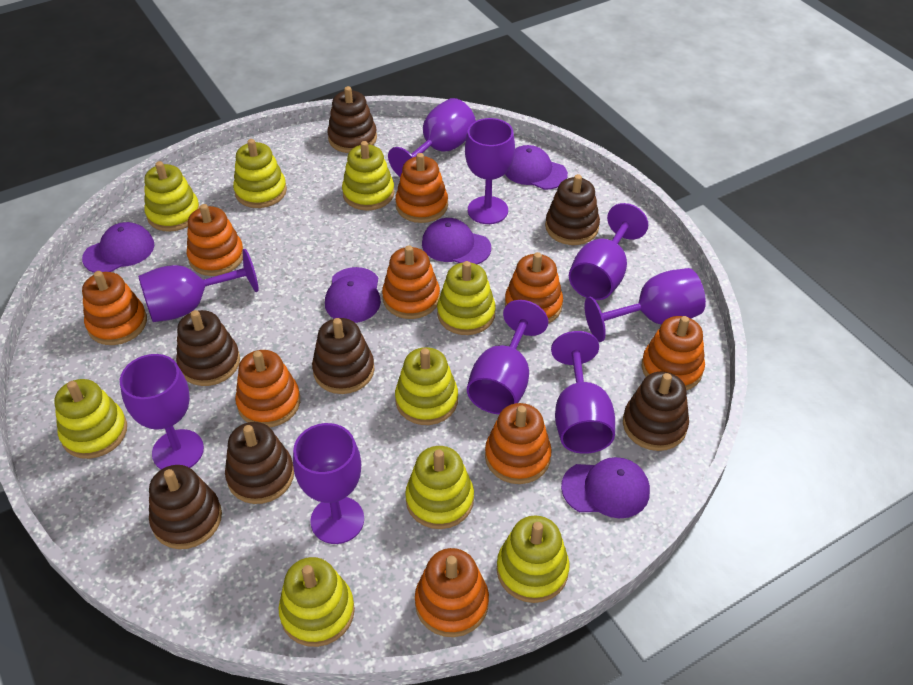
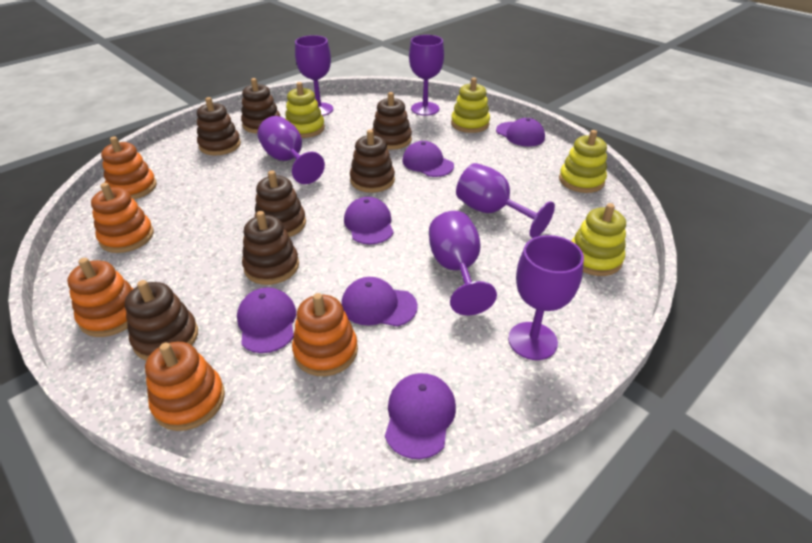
orange stacking toy: [82,271,147,345] [187,204,243,276] [235,350,300,427] [382,245,440,319] [395,153,448,223] [415,548,489,637] [485,403,552,484] [505,252,563,324] [642,316,705,390] = 9 -> [67,258,133,337] [91,183,154,253] [101,136,157,199] [145,342,225,431] [292,293,358,376] = 5
purple cap: [82,222,154,273] [325,267,381,323] [422,218,491,264] [505,145,568,190] [561,457,650,518] = 5 -> [237,287,296,353] [341,277,418,327] [344,197,394,244] [385,373,456,459] [402,141,454,177] [496,118,545,147] = 6
purple goblet: [120,354,204,469] [138,249,259,322] [293,423,364,544] [388,98,476,177] [465,118,515,224] [467,300,548,414] [551,331,615,454] [569,203,648,300] [584,268,706,342] = 9 -> [257,116,325,184] [295,35,333,116] [409,35,444,116] [429,211,497,315] [456,163,555,238] [508,235,584,360] = 6
yellow stacking toy: [54,379,127,459] [144,161,200,232] [233,139,287,208] [278,557,355,647] [342,141,395,210] [395,347,458,425] [405,446,474,529] [437,261,496,335] [497,515,570,603] = 9 -> [285,82,325,138] [451,78,490,133] [559,130,607,193] [572,203,626,276] = 4

